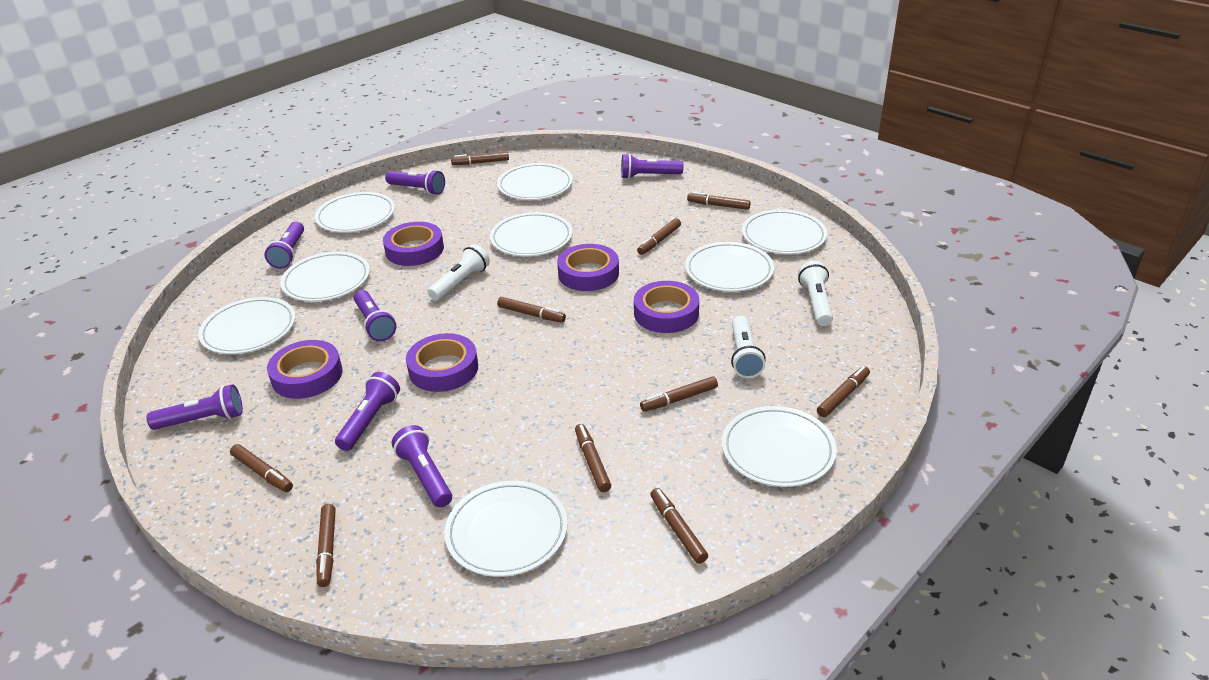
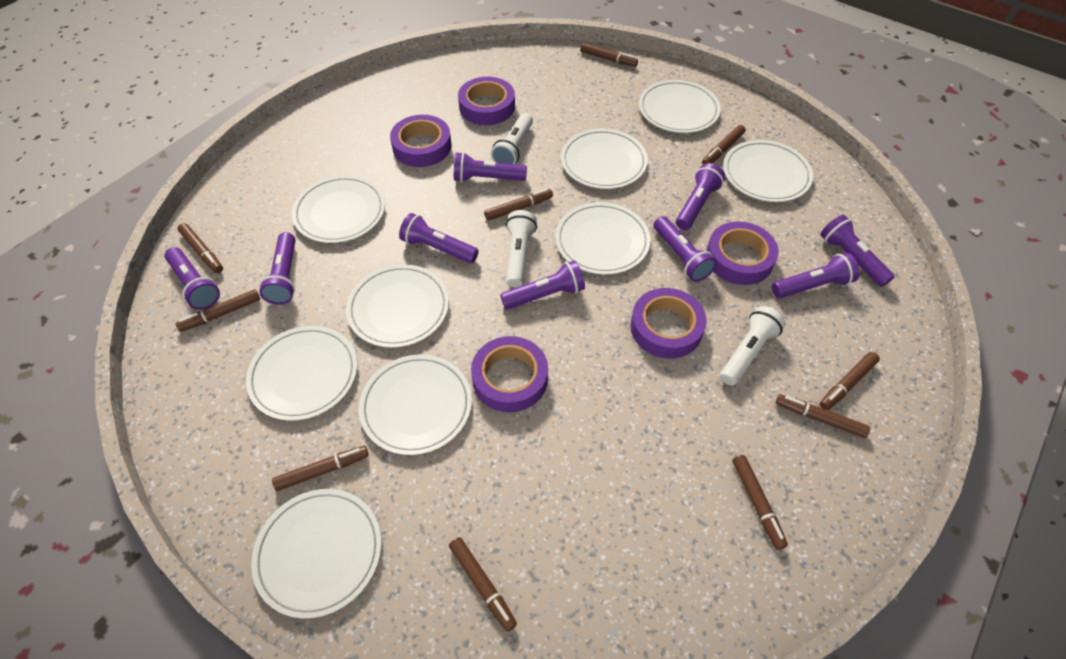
purple flashlight: [147,384,243,430] [265,221,304,269] [335,372,400,451] [354,290,397,341] [385,169,445,195] [392,425,452,508] [621,154,683,179] = 7 -> [164,247,220,310] [259,232,296,305] [399,213,479,263] [454,152,527,182] [500,260,585,309] [654,216,717,282] [676,163,725,230] [772,253,860,298] [820,215,895,287] = 9

